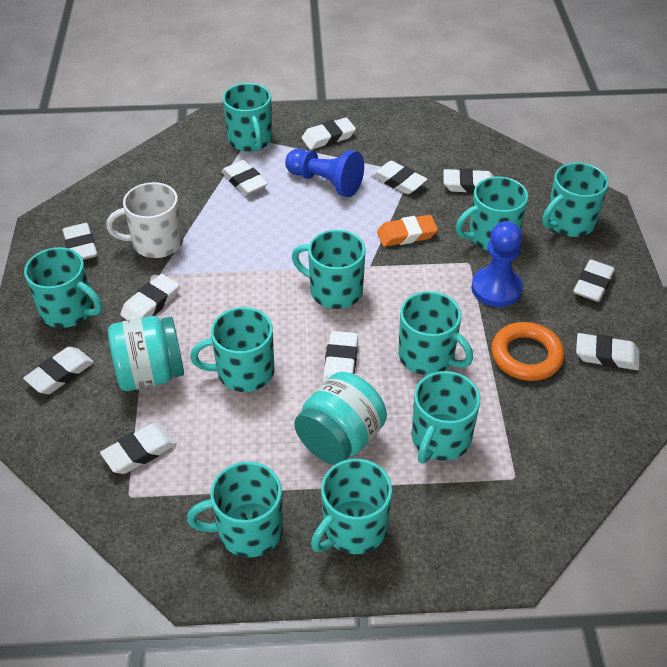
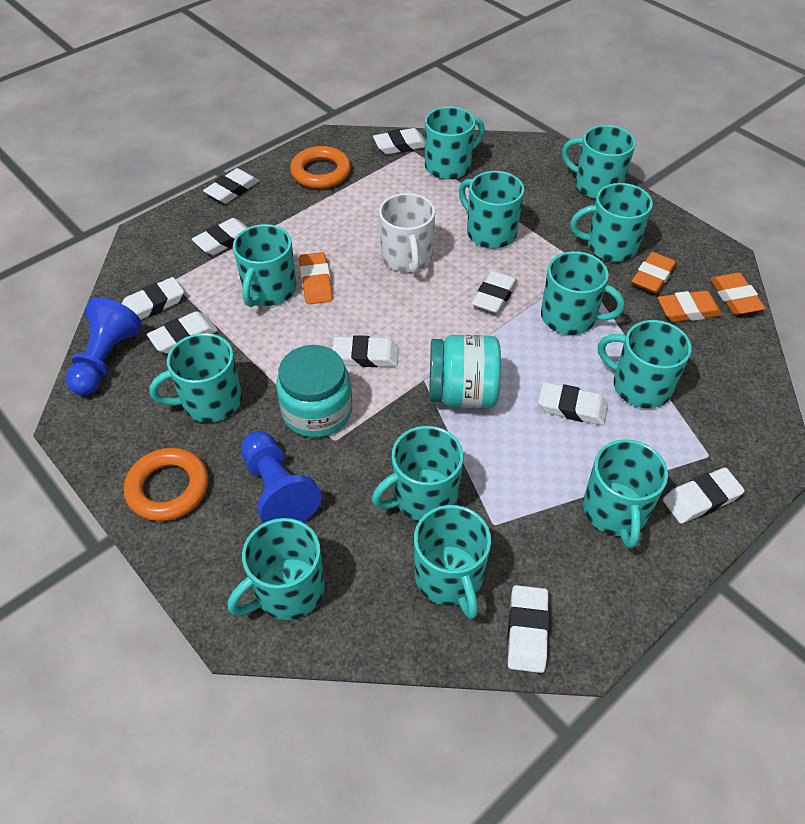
orange eraser: [377,215,438,247] = 1 -> [299,252,333,304] [632,252,676,294] [658,291,722,322] [710,273,765,315] = 4
orange ring: [491,322,564,381] = 1 -> [124,448,209,521] [290,146,351,189] = 2
turquoise mug: [24,247,102,328] [187,462,283,558] [190,307,274,392] [223,83,273,152] [292,230,366,309] [311,459,392,554] [398,291,473,375] [412,371,480,463] [456,176,528,251] [542,162,609,237] = 10 -> [149,333,242,422] [228,518,325,620] [233,224,296,307] [372,426,463,521] [414,505,491,619] [425,107,485,180] [459,171,524,248] [541,251,625,335] [562,125,636,199] [570,183,653,262] [583,439,668,548] [598,320,692,408] = 12
white eraser: [23,347,94,394] [63,223,97,260] [100,423,176,474] [120,274,179,320] [221,160,268,195] [302,117,356,150] [323,331,358,383] [372,161,428,194] [443,168,494,194] [573,260,615,302] [576,333,640,370] = 11 -> [122,277,184,320] [147,311,218,354] [192,218,248,255] [203,168,259,204] [333,335,399,367] [373,128,425,154] [472,271,517,314] [508,585,549,673] [538,382,608,425] [663,467,745,524] = 10

